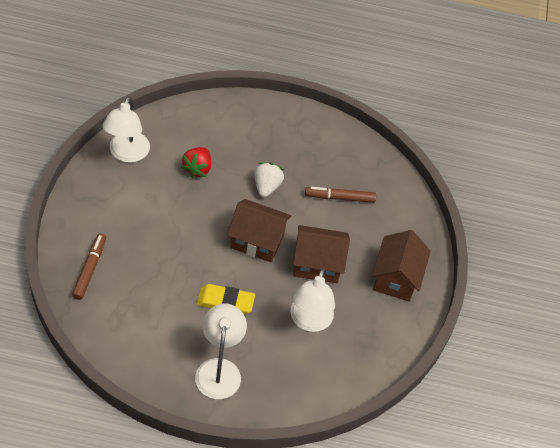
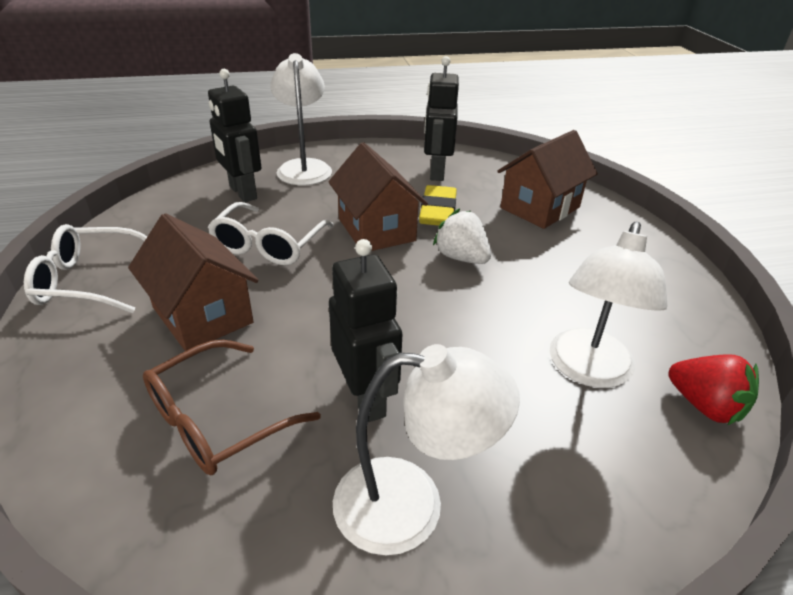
black robot: none = 0 -> [208,69,262,202] [329,239,402,422] [424,56,459,181] = 3
brown glasses: none = 0 -> [143,340,321,475] = 1
brown marker: [72,233,106,300] [305,187,376,203] = 2 -> none = 0
white glasses: none = 0 -> [24,224,147,313] [208,202,334,265] = 2

